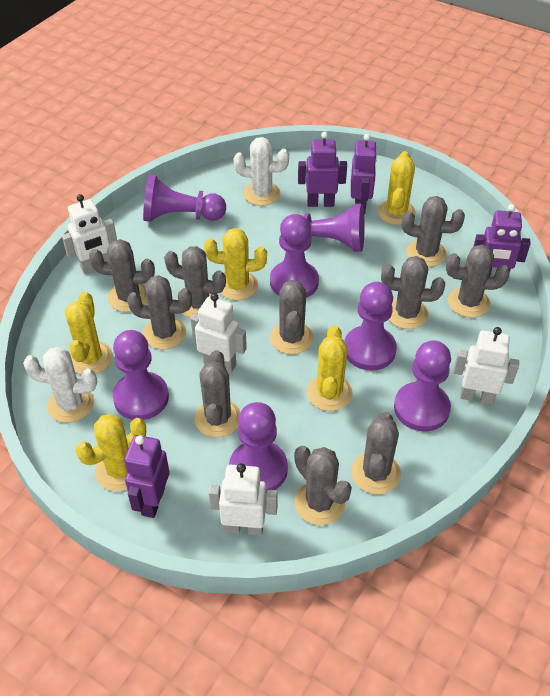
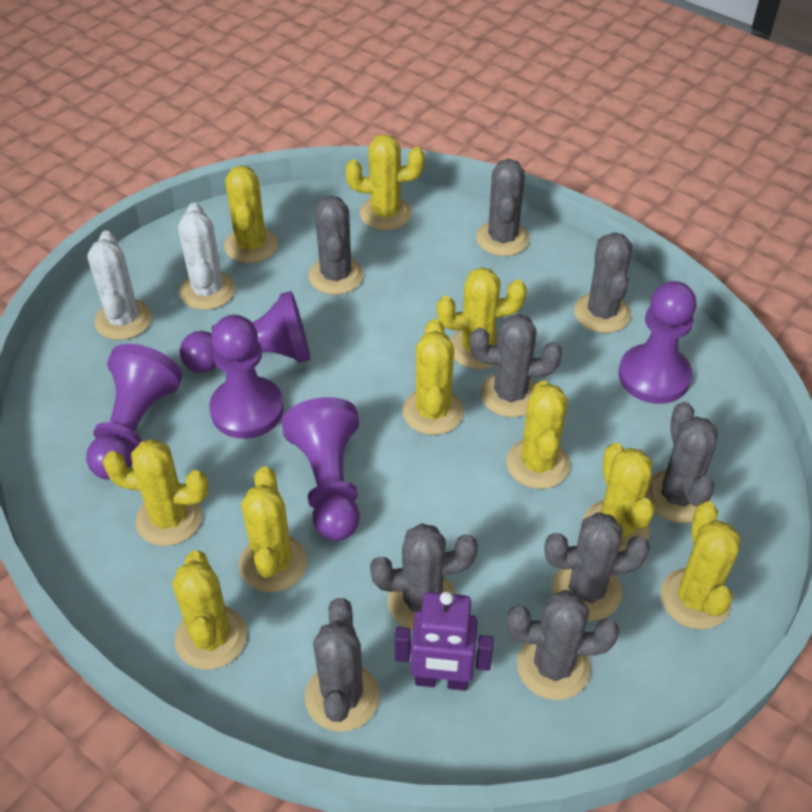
grey cactus: [89,239,155,312] [127,275,192,349] [164,246,226,318] [194,350,241,438] [270,280,314,354] [294,446,352,525] [351,412,401,494] [381,256,445,329] [402,196,465,267] [446,245,510,318] = 10 -> [305,598,380,732] [309,196,364,295] [370,523,478,631] [470,314,562,417] [476,159,530,256] [507,590,619,700] [545,512,650,621] [574,232,632,333] [646,402,718,523] = 9
purple pawn: [113,330,169,420] [143,175,226,222] [229,402,288,494] [270,214,319,298] [280,204,365,252] [344,282,397,371] [394,341,451,431] = 7 -> [86,344,182,480] [180,291,310,373] [209,315,284,439] [281,397,360,541] [619,281,696,404] = 5
purple robot: [124,435,170,518] [298,132,347,207] [351,134,377,215] [473,204,531,277] = 4 -> [395,591,494,691] = 1
white robot: [62,194,117,274] [191,293,247,373] [209,463,278,536] [453,327,519,404] = 4 -> none = 0
yellow cactus: [65,292,113,374] [76,414,146,491] [204,228,267,300] [307,326,353,411] [378,151,416,225] = 5 -> [103,439,209,546] [172,550,247,670] [224,165,278,263] [239,467,307,592] [346,134,425,230] [402,319,464,435] [437,267,527,369] [506,380,570,489] [584,443,654,552] [660,502,741,629] = 10

